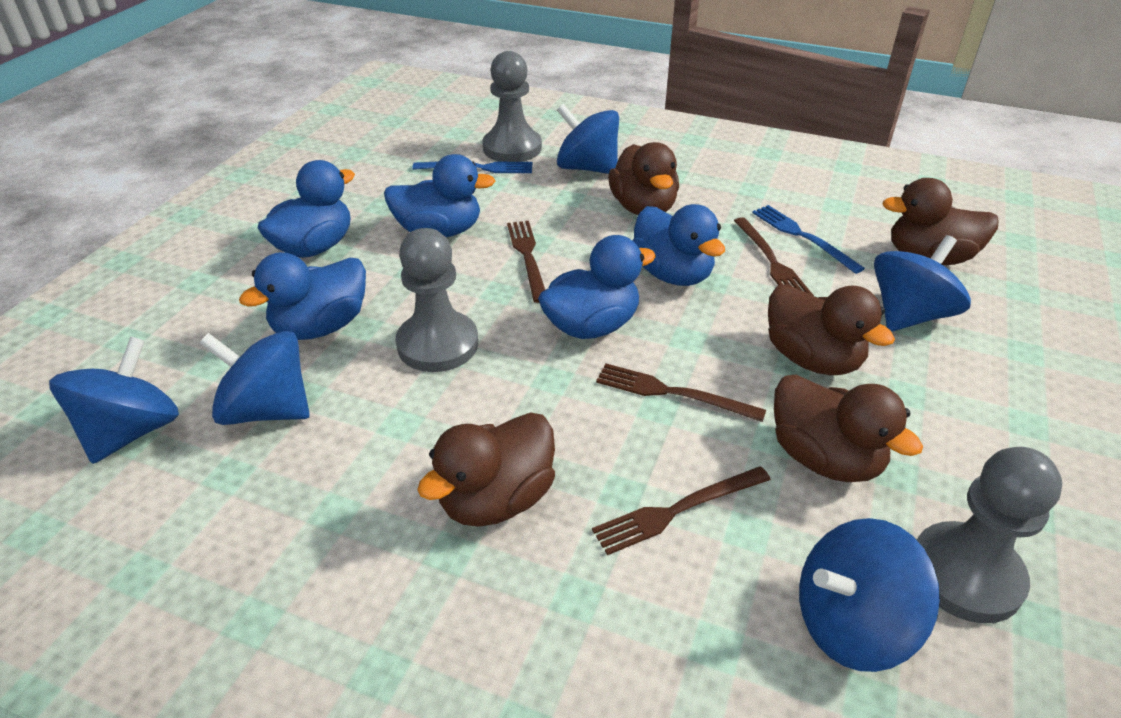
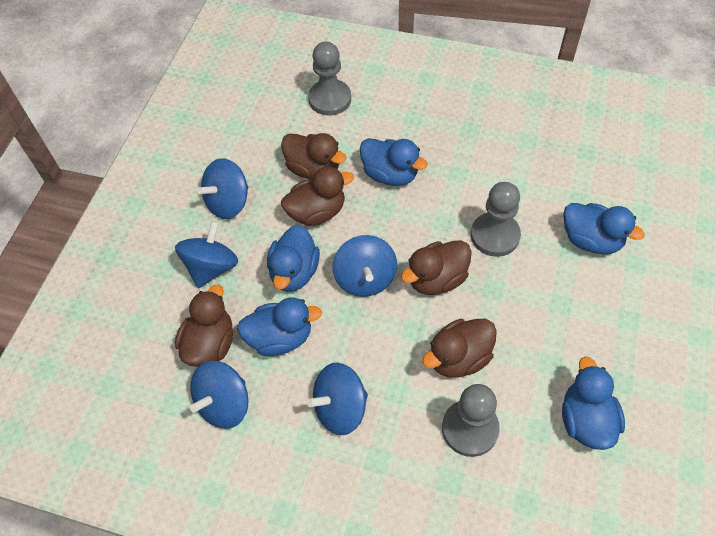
blue fork: [412,162,532,173] [752,205,865,274] = 2 -> none = 0
brown fork: [507,221,545,303] [592,466,771,555] [596,363,766,422] [734,218,813,295] = 4 -> none = 0

